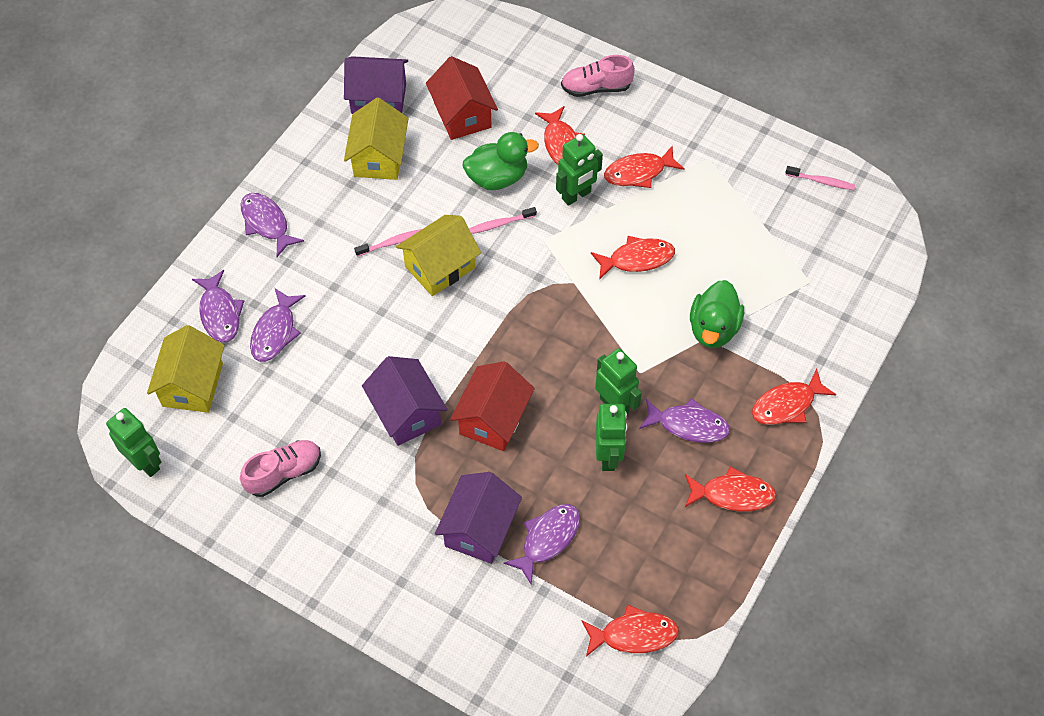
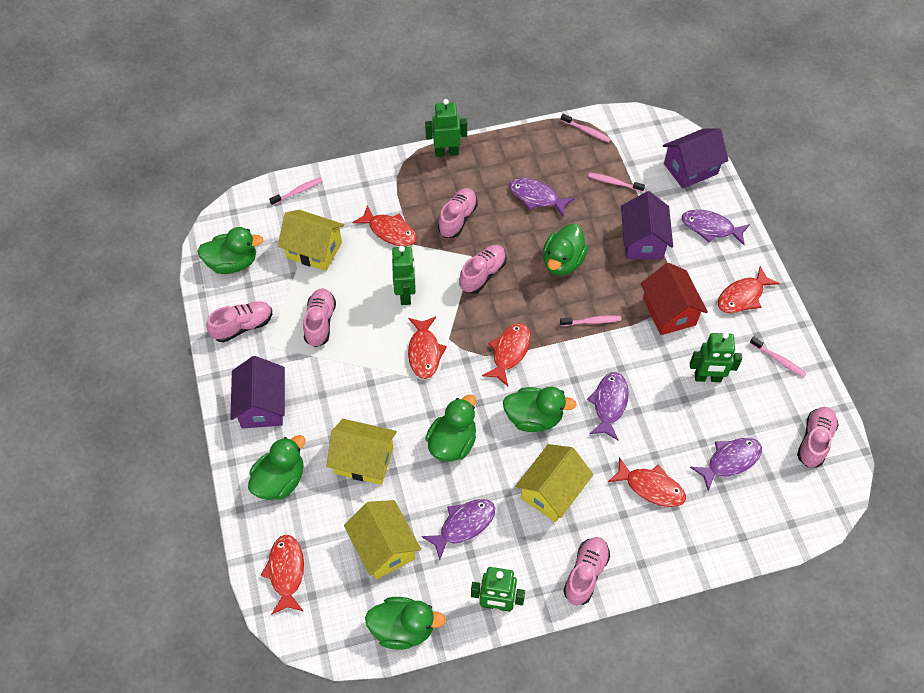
green duck: [463,132,539,190] [690,280,744,348] = 2 -> [197,227,264,274] [248,435,306,500] [365,597,446,649] [425,394,476,461] [503,387,577,432] [543,224,588,276] = 6
pink shoe: [240,440,321,497] [561,55,635,97] = 2 -> [206,301,272,342] [303,288,336,347] [438,188,478,238] [459,245,507,294] [563,537,610,605] [797,407,838,467] = 6
pink toothbrush: [354,229,422,257] [469,207,537,234] [785,166,855,190] = 3 -> [269,178,322,206] [560,315,621,326] [561,113,611,143] [588,173,645,192] [750,337,807,378] = 5
red house: [426,56,498,140] [450,361,535,451] = 2 -> [640,263,708,335] = 1
yellow house: [147,325,225,413] [344,98,409,180] [396,215,481,296] = 3 -> [278,210,344,271] [326,419,397,485] [344,500,421,579] [515,444,593,522] = 4

